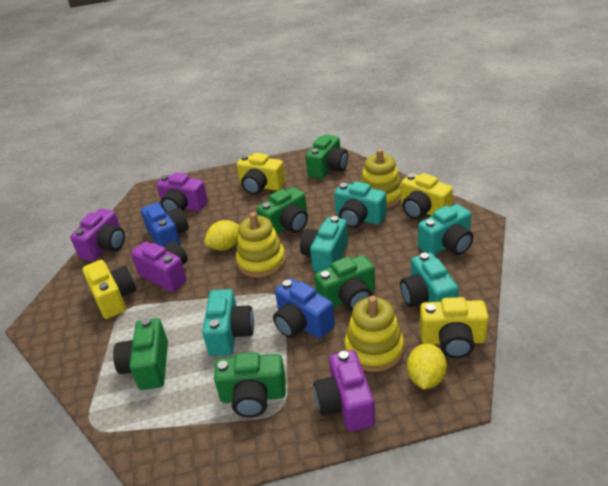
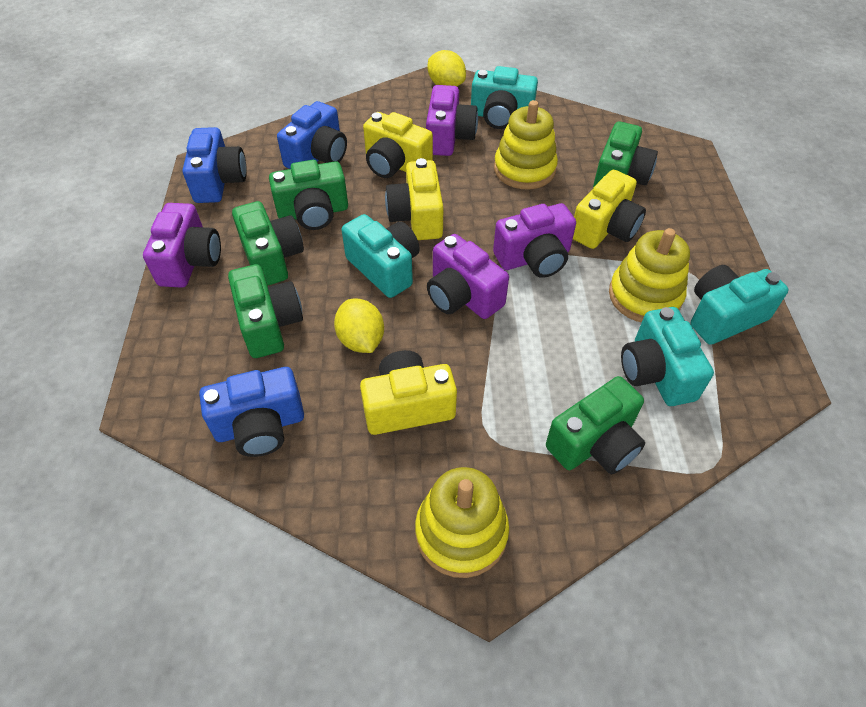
blue camera: [141,203,189,247] [273,278,335,339] = 2 -> [183,127,247,203] [199,367,304,457] [277,101,347,169] = 3
turquoise camera: [202,289,254,356] [300,216,348,272] [334,181,387,228] [400,253,459,307] [418,204,474,255] = 5 -> [342,214,420,298] [471,66,538,129] [621,307,714,406] [691,265,788,345] = 4

